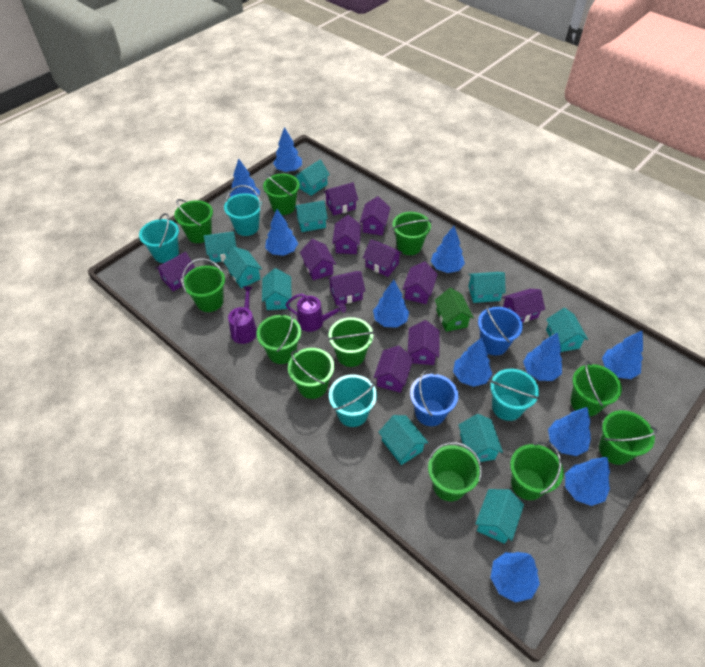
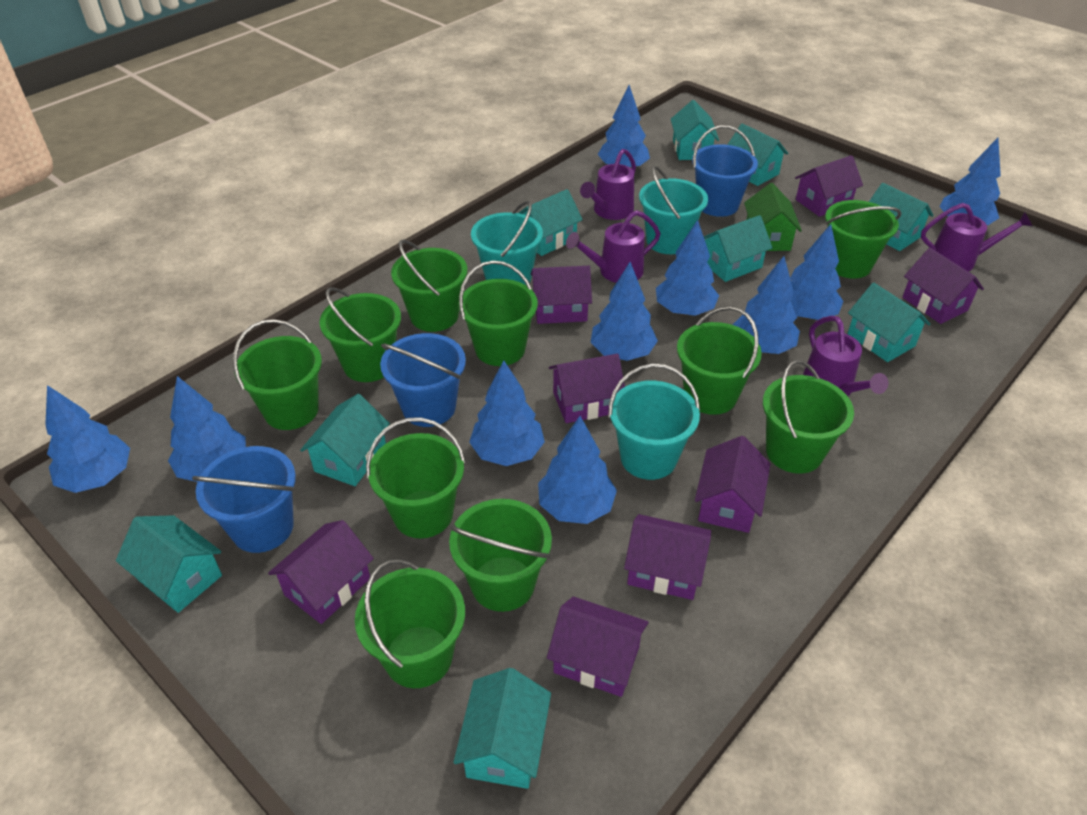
blue bucket: [410,370,458,426] [478,305,523,355] = 2 -> [192,446,296,553] [380,333,466,427] [692,125,758,217] = 3
blue tree: [230,158,260,197] [265,209,298,256] [273,127,302,172] [373,280,409,328] [431,226,465,273] [453,337,492,387] [490,552,540,602] [523,333,562,381] [548,407,591,456] [565,457,610,506] [602,331,643,379] = 11 -> [45,385,130,493] [168,376,246,482] [469,361,545,466] [538,416,617,524] [591,262,658,361] [598,85,650,167] [656,220,719,316] [733,256,800,354] [790,224,844,320] [939,138,1001,225] = 10
green bucket: [174,199,213,243] [182,258,225,312] [257,311,301,364] [263,173,300,215] [288,348,334,399] [328,317,374,367] [392,212,432,255] [428,442,482,501] [510,442,564,500] [570,361,622,416] [599,410,657,465] = 11 -> [233,319,322,430] [319,287,401,382] [355,559,465,688] [366,418,465,538] [391,239,467,332] [449,499,552,612] [459,260,538,366] [677,306,762,415] [763,360,854,474] [825,200,901,278] = 10
purple house: [155,252,195,291] [300,239,336,280] [324,182,358,215] [327,271,365,306] [332,215,361,254] [360,196,390,235] [363,239,403,277] [373,345,414,393] [402,261,438,304] [408,320,440,365] [502,289,545,323] = 11 -> [268,520,374,624] [531,266,592,324] [547,597,649,697] [549,354,625,423] [624,514,711,600] [695,436,770,533] [795,155,863,217] [902,248,984,324] = 8
purple watering can: [228,286,257,344] [286,293,346,332] = 2 -> [566,210,661,283] [580,149,636,220] [803,316,888,396] [921,203,1032,272] = 4
turquoise bucket: [139,213,179,263] [224,185,262,236] [329,375,377,427] [490,369,539,421] = 4 -> [471,201,543,286] [608,363,700,480] [639,166,708,254] = 3
turquoise house: [204,231,236,263] [223,247,262,288] [262,268,292,310] [294,160,330,196] [295,200,328,232] [378,415,429,465] [459,414,503,462] [468,272,506,303] [475,489,524,544] [546,308,588,352] = 10 -> [116,515,222,613] [300,394,390,486] [453,668,551,789] [518,189,583,256] [671,100,719,160] [704,215,773,282] [727,123,788,186] [847,283,930,362] [869,183,934,251] = 9

